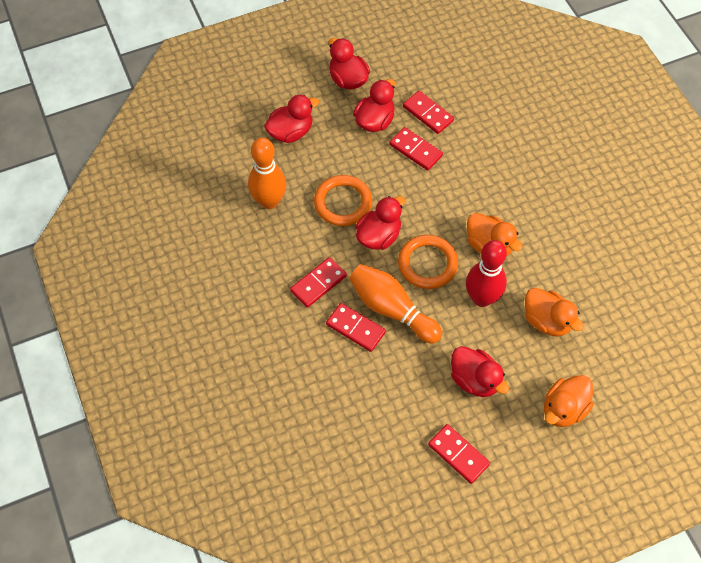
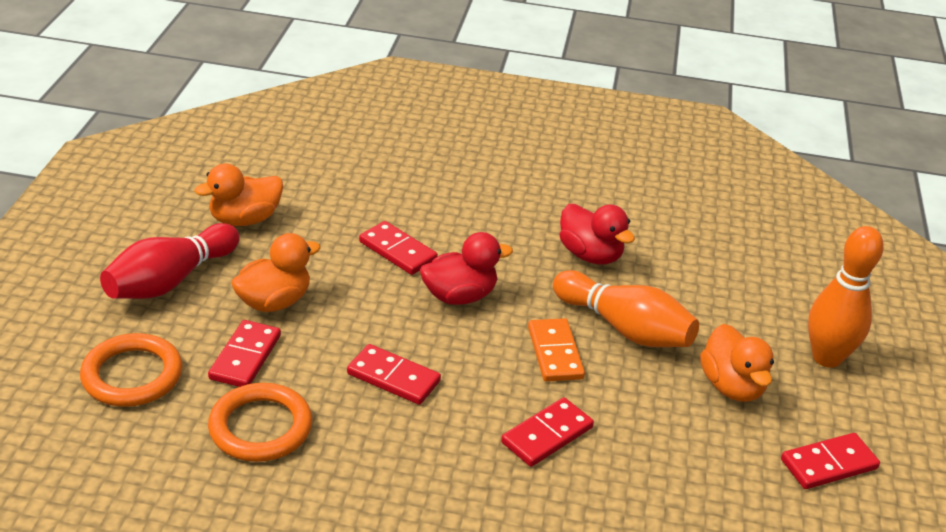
orange domino: none = 0 -> [528,318,585,382] = 1
red duck: [264,95,319,143] [328,38,370,90] [353,79,395,132] [356,196,405,250] [451,346,509,397] = 5 -> [420,232,513,305] [560,204,635,265] = 2

